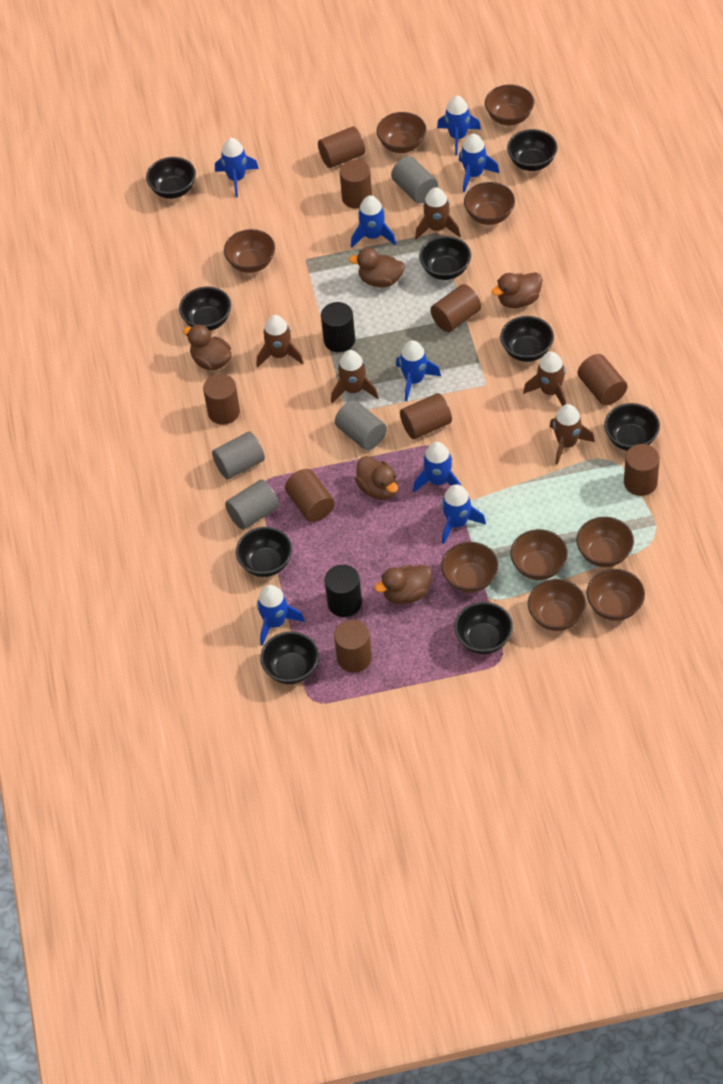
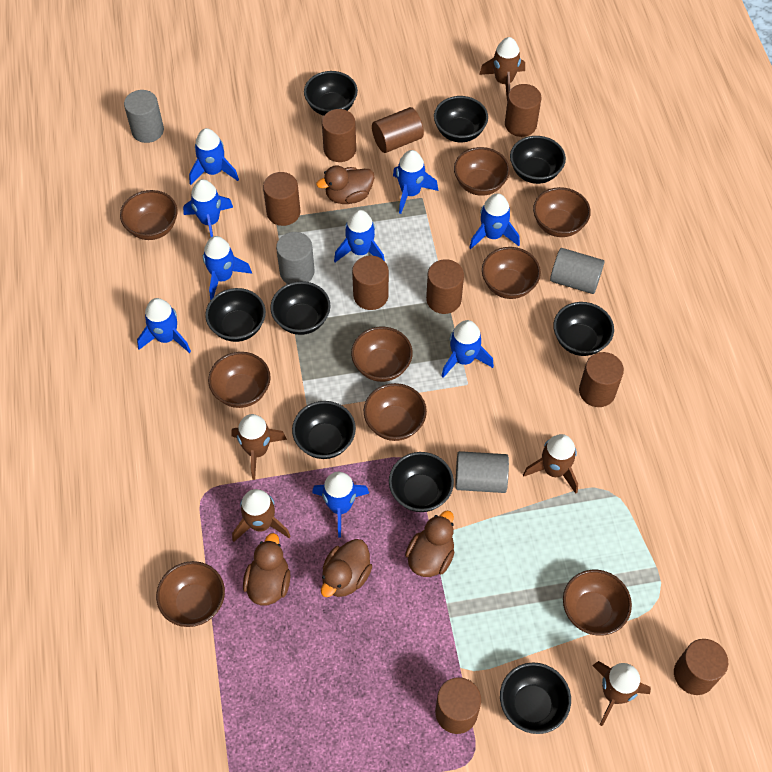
black cylinder: [321,302,355,352] [325,565,362,617] = 2 -> none = 0
blue rocket: [215,138,259,197] [257,585,304,646] [351,195,396,248] [396,340,441,401] [413,442,461,492] [437,96,481,155] [442,484,486,544] [459,134,499,192] = 8 -> [137,298,191,353] [183,179,233,237] [189,128,239,185] [203,236,252,300] [312,472,369,537] [334,210,385,262] [393,150,438,214] [441,320,494,378] [469,193,520,249] = 9
brown duck: [183,324,232,370] [349,248,405,287] [355,456,398,500] [375,565,432,604] [492,272,542,308] = 5 -> [243,533,291,606] [316,165,374,204] [321,539,372,597] [405,510,454,577] = 4

